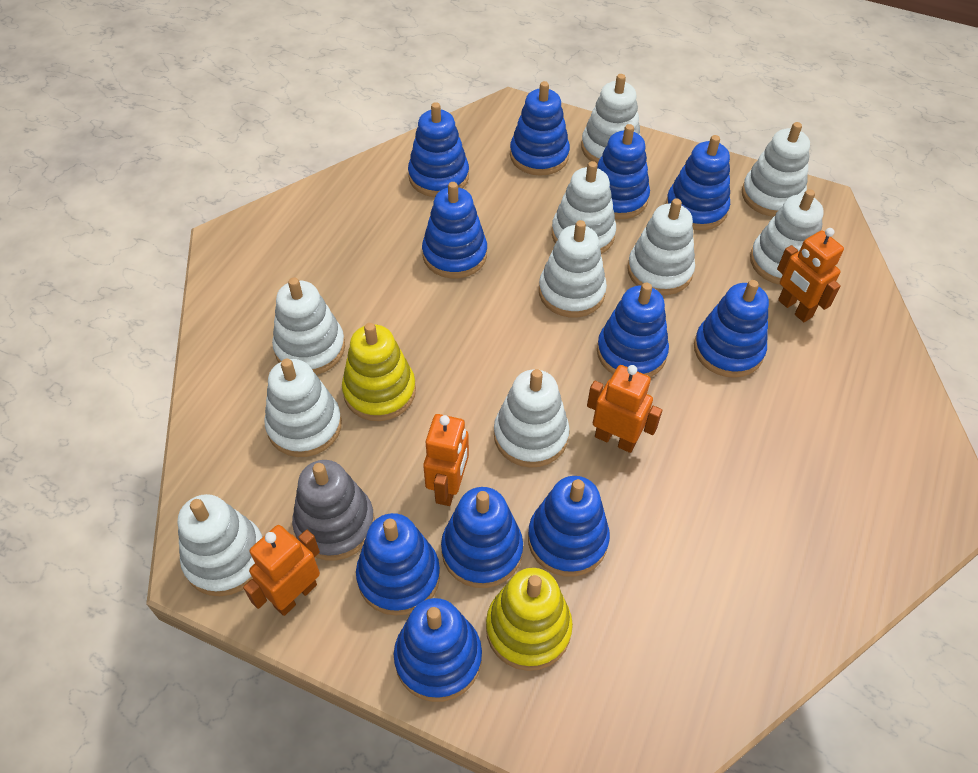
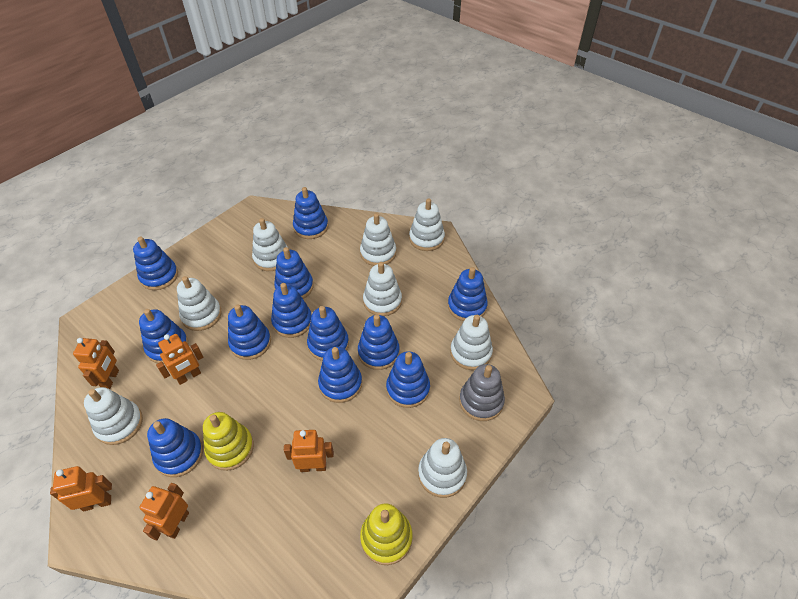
blue stacking toy: [356,513,440,616] [394,598,482,702] [408,102,469,197] [422,182,487,278] [441,487,523,588] [510,81,570,176] [528,476,610,576] [597,124,650,219] [597,283,669,377] [666,135,730,230] [694,280,769,378] = 11 -> [133,237,178,290] [139,309,188,364] [147,418,203,477] [228,305,271,360] [271,283,312,338] [274,247,314,299] [293,187,328,239] [307,306,349,361] [318,347,362,403] [358,314,399,370] [386,351,430,408] [448,267,488,321] = 12
orange robot: [243,525,320,616] [423,414,469,506] [587,365,662,453] [777,228,844,322] = 4 -> [50,466,112,511] [73,338,119,389] [139,483,189,540] [156,334,203,385] [284,430,334,472] = 5
white stacking toy: [178,494,263,596] [265,359,342,457] [272,278,345,375] [494,369,569,468] [539,220,607,318] [552,161,616,254] [581,74,641,165] [627,198,695,295] [742,122,810,217] [750,189,824,285] = 10 -> [84,387,143,445] [177,276,222,331] [252,218,288,271] [360,213,396,266] [363,262,402,316] [409,198,445,251] [418,438,467,498] [450,315,493,370] = 8

